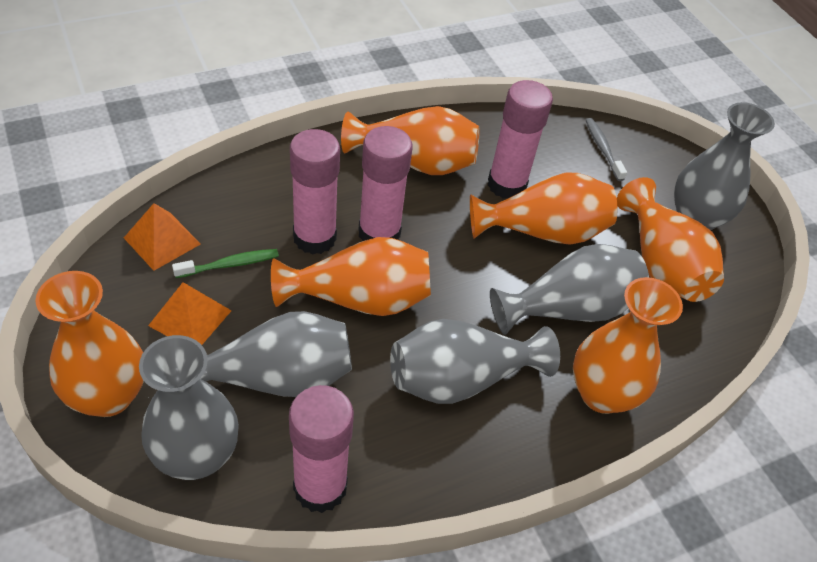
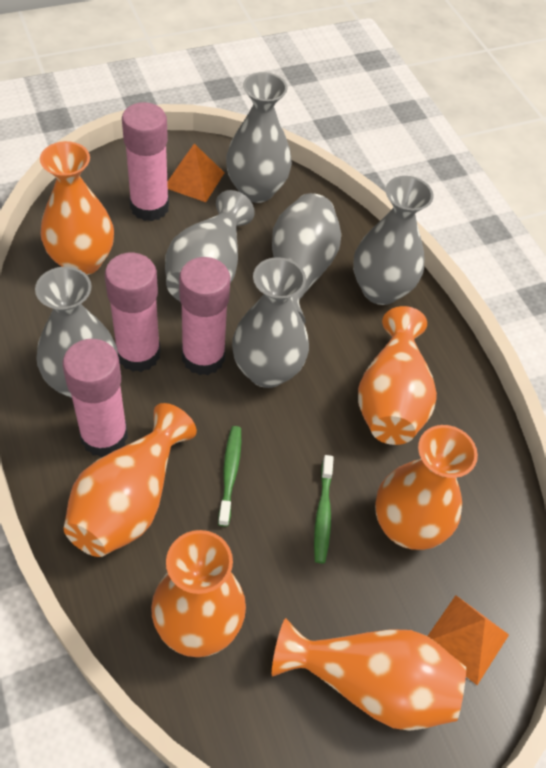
green toothbrush: [172,249,279,278] = 1 -> [218,426,241,527] [314,455,334,563] = 2
grey toothbrush: [586,118,627,181] = 1 -> none = 0
grey vase: [139,335,239,480] [200,311,352,397] [390,319,560,404] [490,244,649,335] [674,102,775,230] = 5 -> [35,267,118,398] [165,190,255,302] [226,72,292,203] [232,257,309,388] [272,193,341,324] [353,176,434,305] = 6

